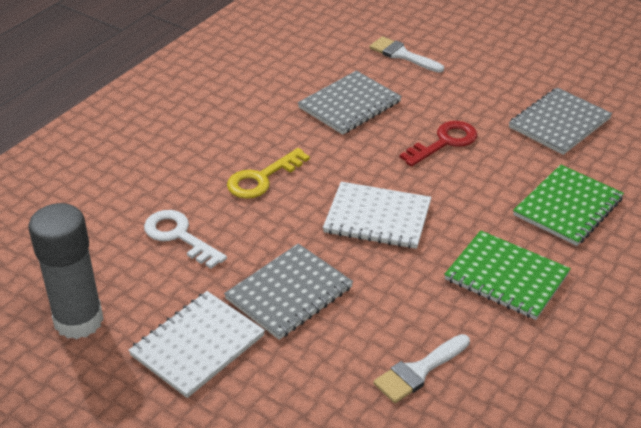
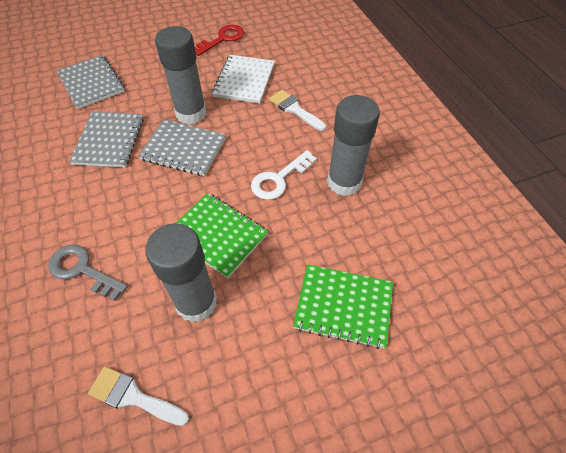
grey glue stick: [29,203,104,339] = 1 -> [145,223,217,322] [155,26,206,125] [327,95,380,196] = 3
grey key: none = 0 -> [48,245,128,301] = 1
white notebook: [128,291,265,398] [323,182,431,249] = 2 -> [212,55,275,104] = 1
yellow key: [227,148,310,199] = 1 -> none = 0

